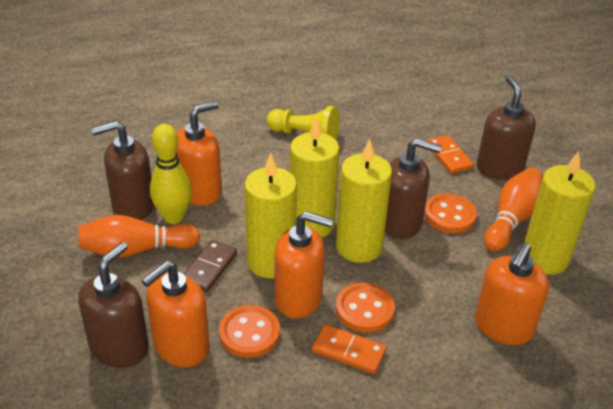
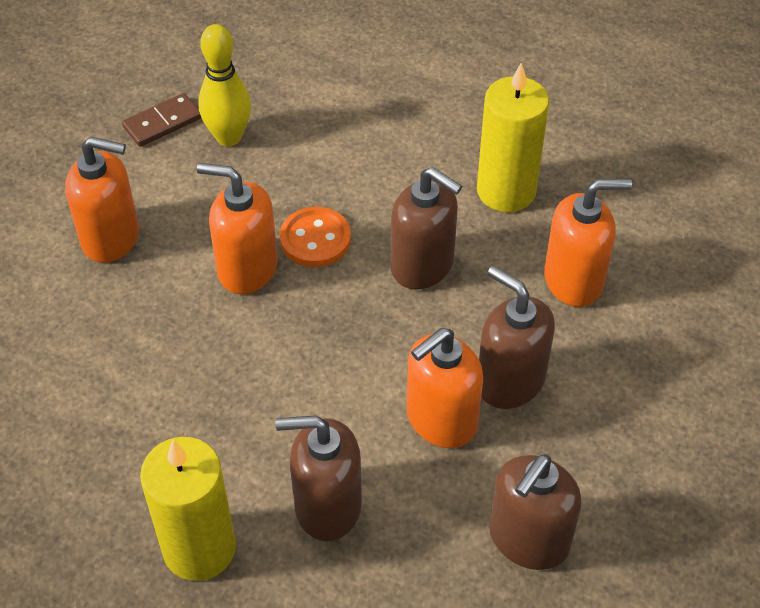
orange bowling pin: [79,215,200,258] [484,168,543,252] = 2 -> none = 0
orange button: [219,305,280,358] [336,283,395,333] [424,193,477,233] = 3 -> [280,207,351,267] = 1
orange domino: [312,324,386,374] [427,135,474,174] = 2 -> none = 0
yellow candle: [245,153,297,279] [290,118,339,237] [336,139,392,263] [524,151,595,275] = 4 -> [140,437,236,581] [477,63,549,212] = 2
yellow pawn: [267,106,340,140] = 1 -> none = 0

